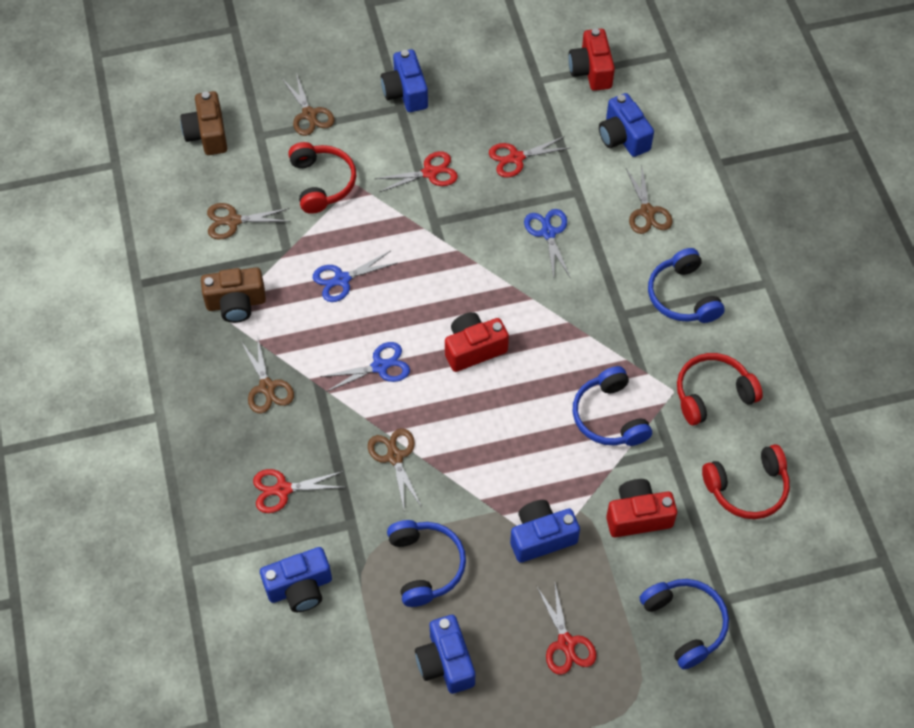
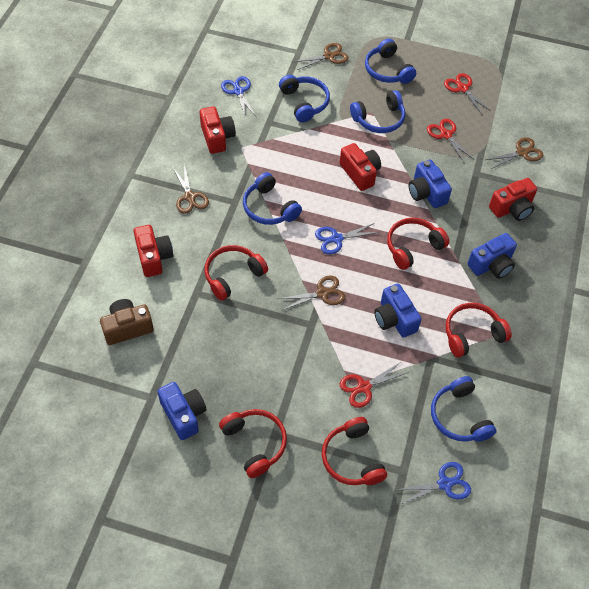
blue camera: [260,547,332,612] [381,49,428,112] [415,615,475,694] [510,500,580,563] [599,93,654,157] = 5 -> [157,382,207,440] [374,283,421,338] [409,159,452,208] [467,233,517,279] = 4
blue headphones: [387,520,466,607] [573,366,652,446] [640,579,729,669] [648,248,725,323] = 4 -> [243,172,302,225] [279,75,330,122] [350,90,405,133] [365,39,416,84] [431,376,496,442] = 5
brown camera: [180,91,227,155] [201,267,266,323] = 2 -> [100,299,154,345] = 1
brown scissors: [207,203,290,239] [241,335,294,414] [283,73,334,136] [368,428,421,509] [626,168,673,234] = 5 -> [173,164,209,214] [278,276,345,311] [293,43,348,70] [486,138,544,169] = 4
red camera: [445,312,509,372] [568,28,615,91] [606,479,677,537] = 3 -> [134,225,173,277] [200,106,236,154] [340,143,381,191] [489,178,537,221] = 4
red headphones: [288,142,356,214] [677,353,763,425] [702,444,790,519] = 3 -> [204,245,268,301] [219,409,287,478] [322,417,387,485] [387,218,449,270] [446,303,512,357] = 5
red scissors: [253,469,346,513] [375,151,458,192] [489,136,569,177] [537,583,596,675] = 4 -> [340,362,409,408] [427,119,473,164] [444,73,491,114] = 3

